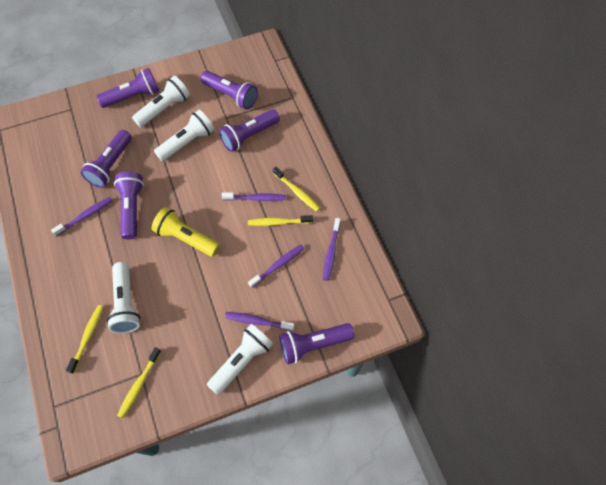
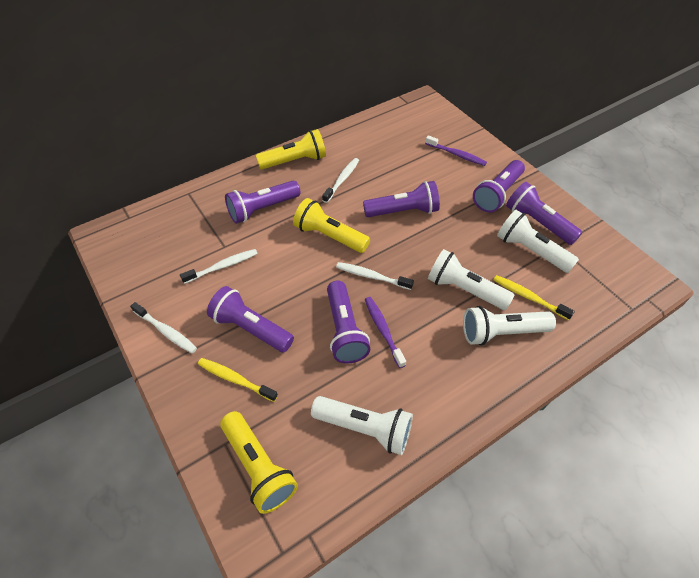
purple toothbrush: [51,197,113,236] [222,192,286,201] [225,312,295,331] [248,245,304,288] [323,218,341,281] = 5 -> [365,297,406,368] [425,135,487,166] = 2
white toothbrush: none = 0 -> [130,302,197,353] [180,249,258,284] [322,158,359,203] [336,262,414,290] = 4
yellow flashlight: [152,207,220,257] = 1 -> [220,411,298,514] [256,129,326,170] [293,198,370,253] = 3
yellow toothbrush: [66,305,103,374] [117,347,161,419] [248,215,313,226] [273,167,320,212] = 4 -> [198,358,278,402] [494,275,575,320] = 2

